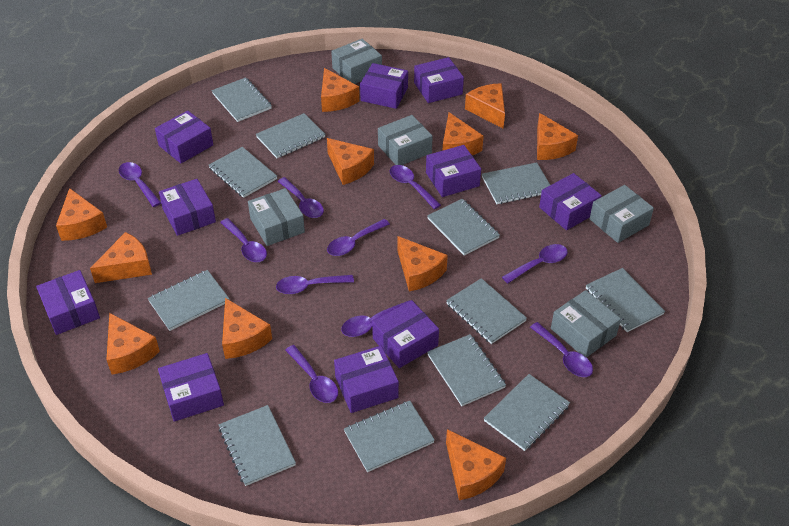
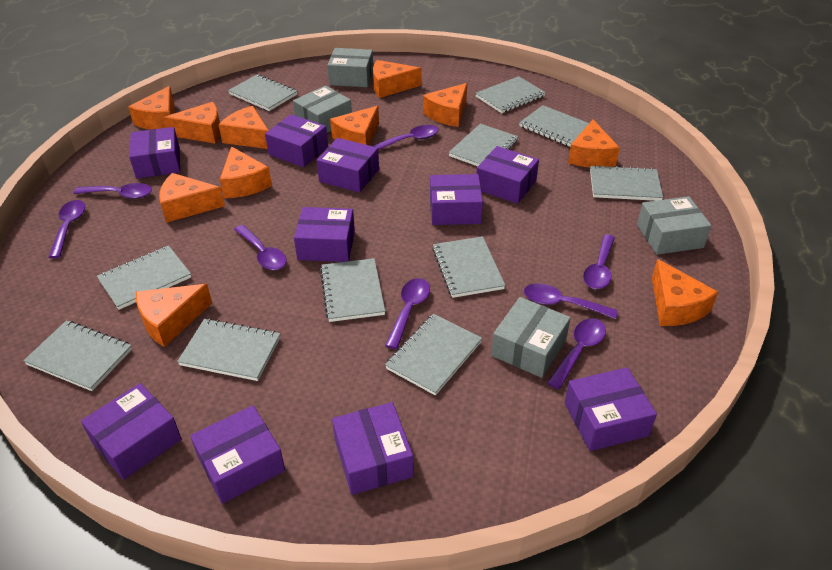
grey box: [248,188,305,246] [331,39,382,84] [378,115,433,165] [551,290,621,358] [590,185,654,243] = 5 -> [293,86,352,133] [327,48,373,87] [491,297,571,378] [637,196,712,255] = 4
grey notebook: [148,270,230,331] [209,147,277,198] [212,77,272,122] [219,405,296,486] [256,113,326,158] [344,401,435,472] [427,199,500,256] [427,334,506,406] [446,278,527,344] [482,162,550,204] [484,374,570,451] [586,268,665,332] = 12 -> [23,320,132,391] [97,245,191,310] [177,318,280,381] [228,74,297,111] [320,258,385,322] [385,314,482,396] [432,236,506,298] [448,124,518,166] [475,76,546,113] [519,105,589,147] [590,165,663,201] = 11
purple spoon: [119,162,161,207] [220,218,267,262] [276,275,354,294] [278,177,324,218] [285,345,338,403] [327,219,390,256] [341,300,410,337] [390,165,441,209] [502,244,568,284] [530,322,593,377] = 10 -> [49,200,85,258] [73,183,152,199] [234,225,287,270] [373,125,439,150] [385,278,430,349] [524,284,618,319] [547,318,606,389] [583,234,615,289] = 8

